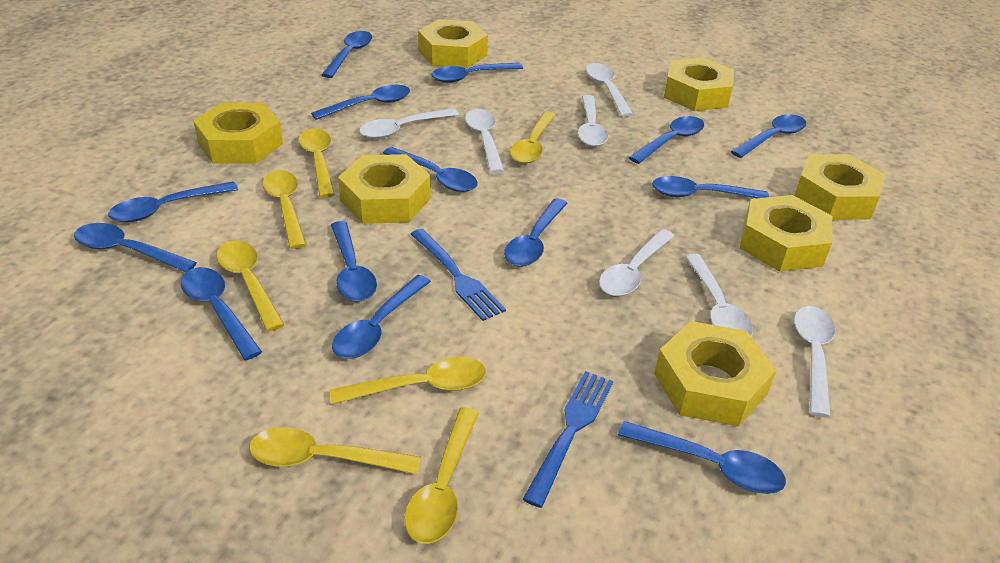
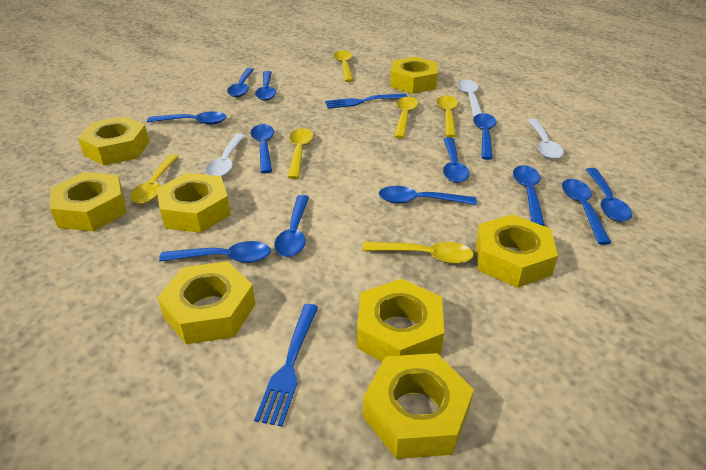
blue spoon: [74,223,197,272] [108,181,238,222] [181,267,262,360] [311,85,410,120] [321,31,372,78] [331,221,377,301] [332,275,431,359] [383,147,478,192] [431,62,523,83] [504,198,568,267] [618,421,786,494] [628,116,704,164] [652,176,769,198] [731,114,806,158] = 14 -> [147,112,226,125] [159,241,271,263] [227,68,254,97] [250,124,274,173] [255,71,276,101] [274,195,309,257] [379,186,477,205] [443,137,470,183] [473,113,496,160] [513,165,545,226] [562,179,611,245] [586,168,632,222] = 12
white spoon: [359,108,459,139] [465,109,504,173] [578,95,608,147] [586,63,633,117] [599,229,674,296] [685,254,753,337] [794,306,835,418] = 7 -> [205,134,245,177] [458,80,482,117] [528,119,564,159] = 3
yellow nut: [193,103,283,164] [338,154,431,224] [418,19,488,68] [654,321,777,426] [664,57,734,111] [740,195,833,272] [794,154,885,220] = 7 -> [50,172,127,231] [78,116,149,166] [156,173,231,233] [157,261,256,344] [357,279,444,362] [363,353,474,459] [390,57,438,94] [476,214,558,288] = 8
yellow spoon: [216,240,284,332] [249,427,421,474] [263,170,306,249] [298,128,335,198] [330,357,486,405] [404,407,479,544] [510,111,556,164] = 7 -> [130,154,179,204] [288,128,313,179] [334,50,353,82] [363,241,474,264] [394,97,418,139] [436,95,458,138] = 6

